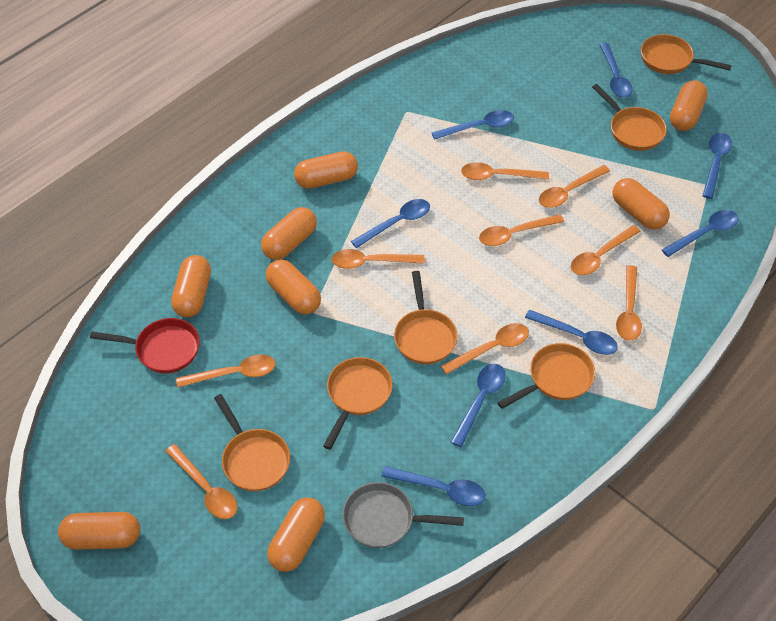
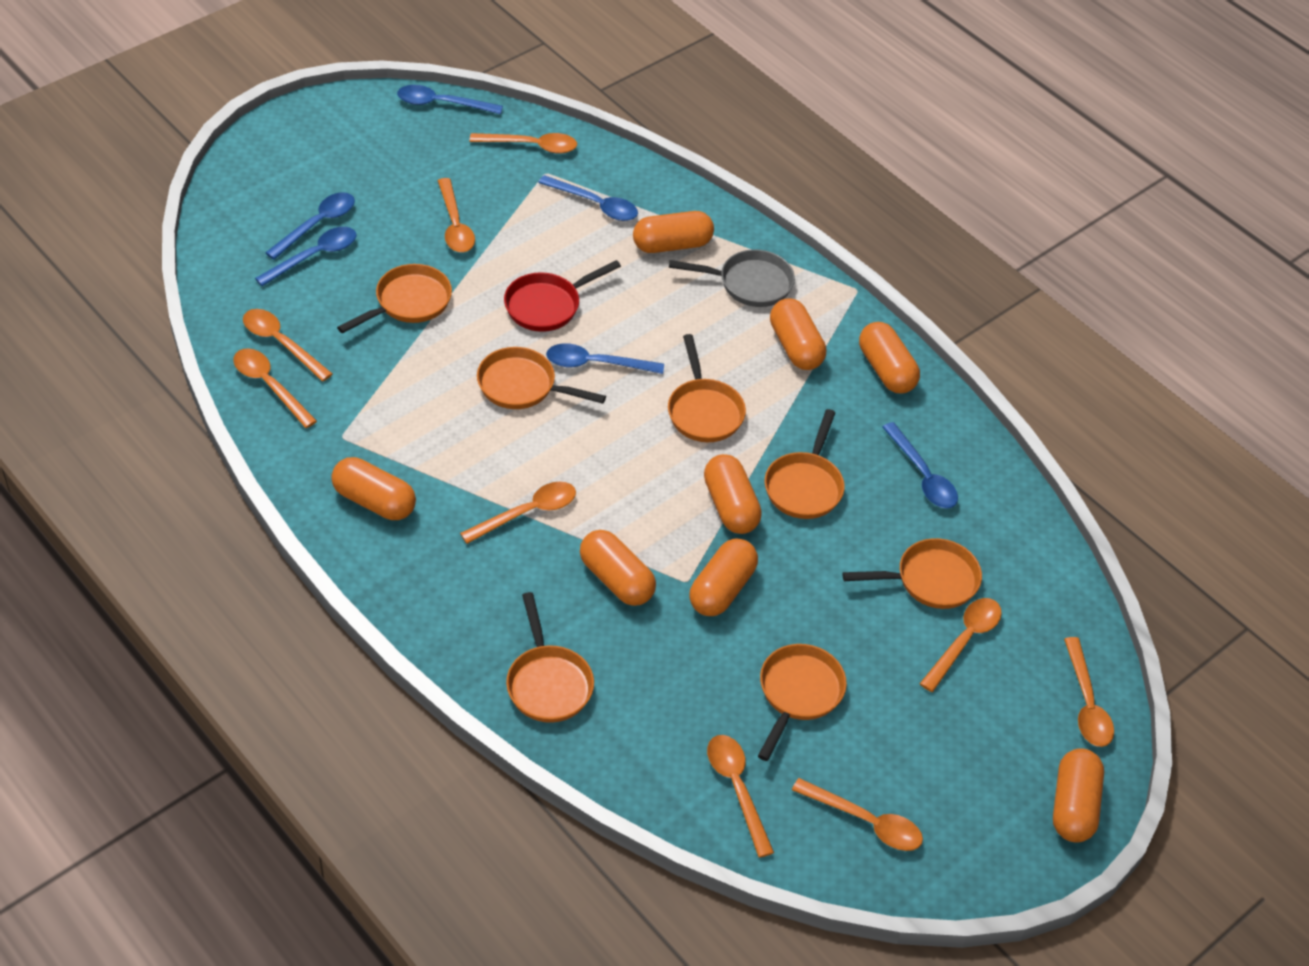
blue spoon: [351,199,430,248] [381,466,485,506] [432,110,514,140] [451,364,506,447] [525,310,618,355] [600,43,633,98] [662,210,739,257] [702,133,732,199] = 8 -> [255,227,356,286] [265,192,355,259] [397,85,503,114] [538,175,638,221] [546,343,664,374] [882,422,958,508] = 6
orange pan: [214,394,290,491] [323,357,393,450] [394,271,458,364] [498,343,595,409] [592,84,667,151] [641,34,732,74] = 6 -> [337,264,452,333] [477,347,606,409] [506,592,594,723] [668,334,746,442] [758,644,847,761] [765,409,845,519] [842,538,982,609] = 7

